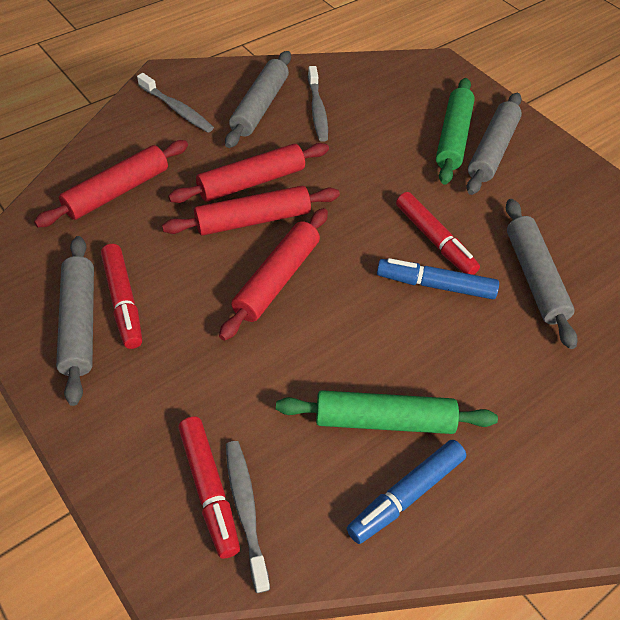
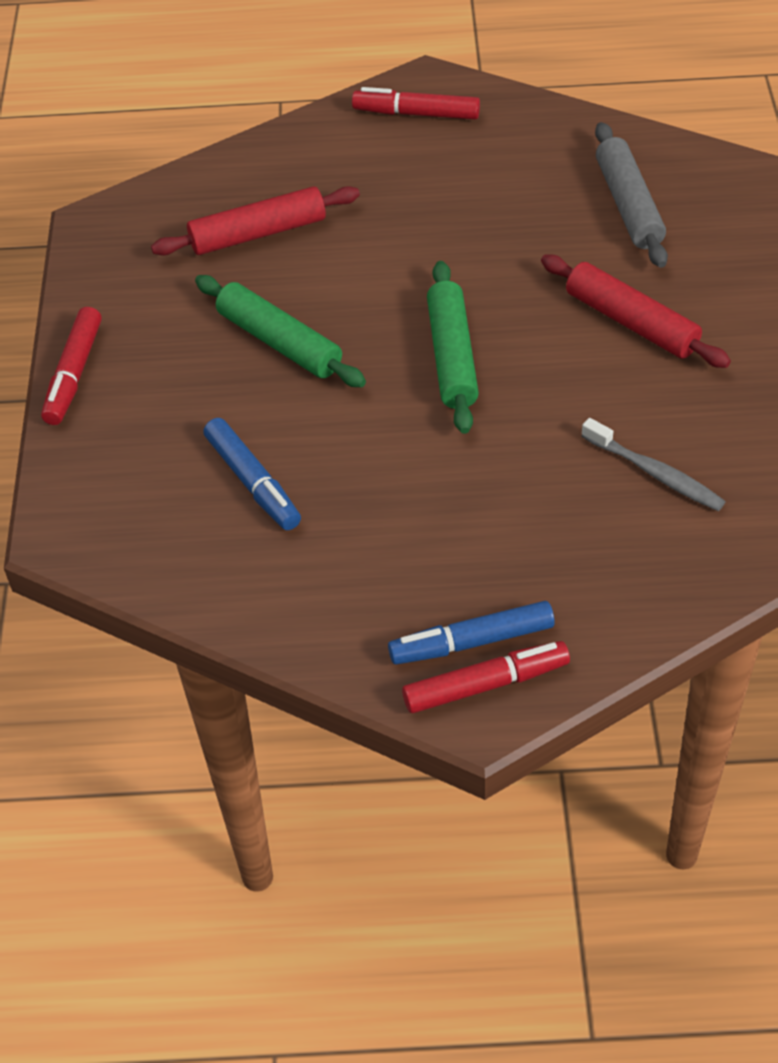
grey rolling pin: [56,236,94,406] [225,51,291,148] [467,93,522,195] [506,199,578,349] = 4 -> [595,122,668,268] = 1
grey toothbrush: [137,73,214,132] [226,441,270,593] [308,66,328,142] = 3 -> [582,418,726,511] = 1
red rolling pin: [34,140,188,227] [162,186,340,236] [168,143,329,203] [219,208,328,341] = 4 -> [151,186,360,256] [541,254,731,368] = 2

